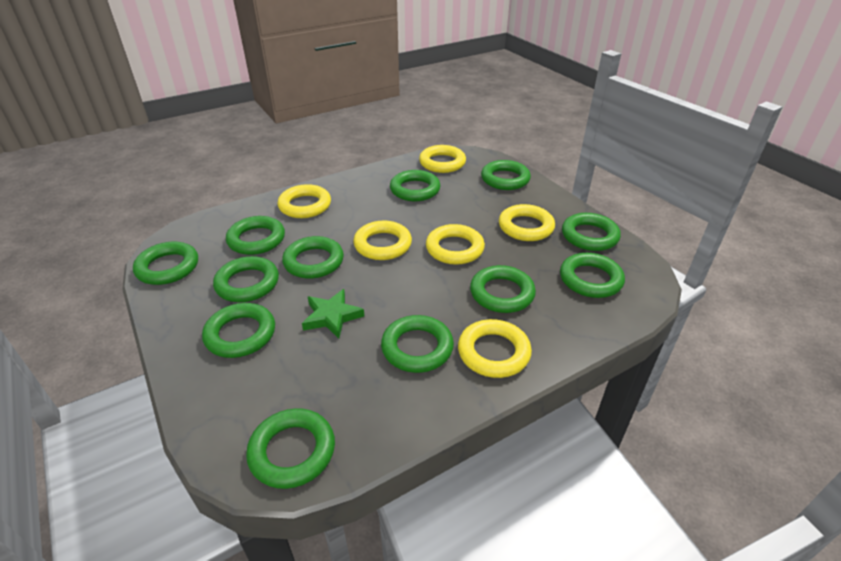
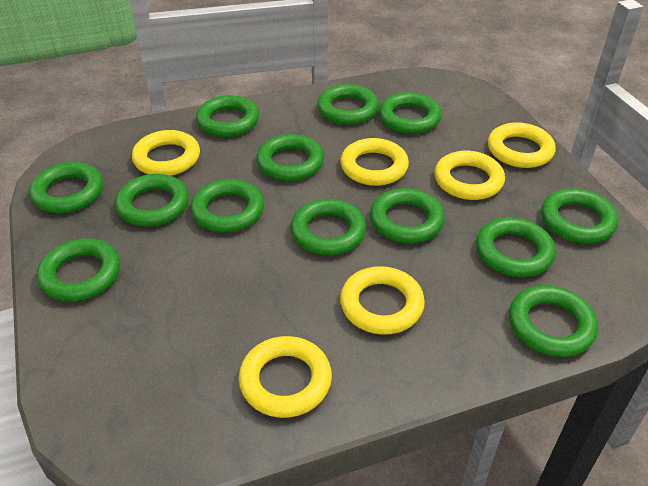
green ring: [133,242,198,285] [202,303,275,358] [213,256,279,302] [226,216,285,255] [246,408,335,489] [282,236,344,279] [381,315,454,373] [390,170,440,201] [470,265,536,313] [481,160,531,190] [560,253,625,298] [562,213,621,251] = 12 -> [29,162,103,213] [37,238,120,301] [115,174,189,227] [190,179,264,233] [196,95,259,137] [256,134,324,181] [291,199,366,255] [317,84,379,125] [370,188,445,243] [379,92,442,134] [476,217,556,277] [509,285,598,357] [541,188,618,243] = 13
green star: [302,289,364,339] = 1 -> none = 0

